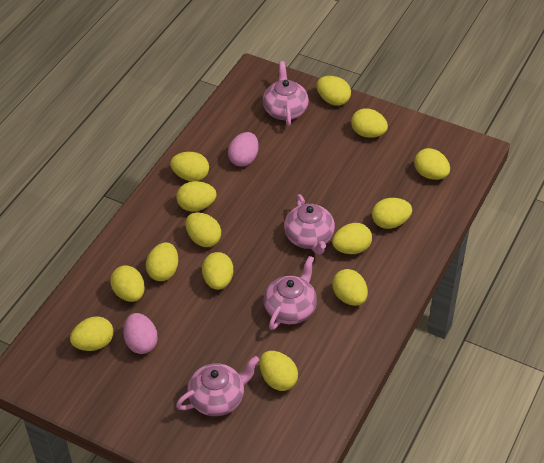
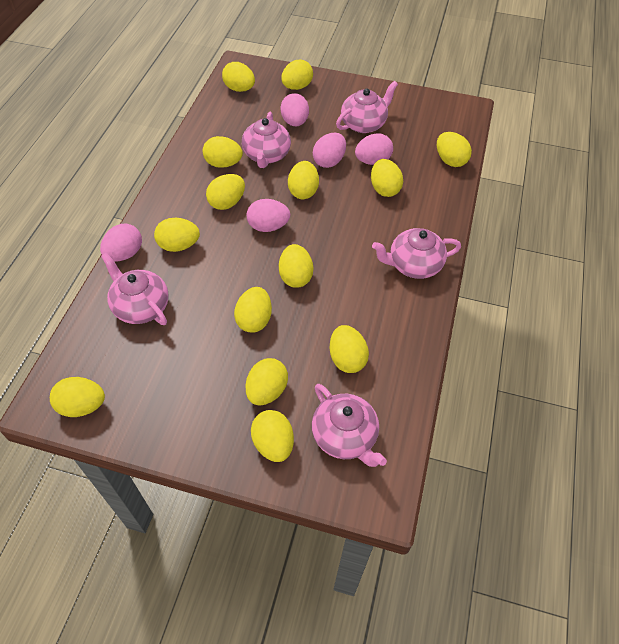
pink egg: [123,313,158,354] [228,132,259,167] = 2 -> [100,223,142,262] [247,199,290,232] [280,93,309,126] [313,133,346,168] [355,133,393,165] = 5
pink teapot: [176,356,260,416] [263,61,309,126] [264,256,317,330] [284,194,335,255] = 4 -> [101,253,169,325] [242,112,291,168] [312,384,387,467] [336,81,398,133] [372,228,461,279] = 5

